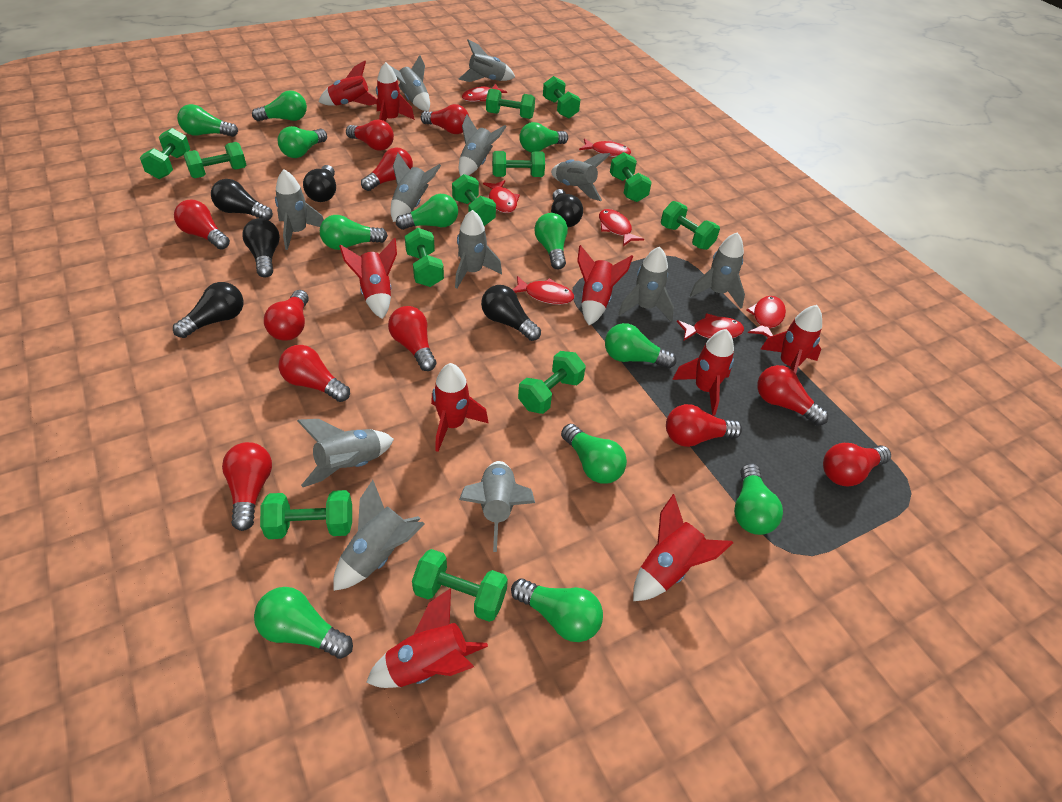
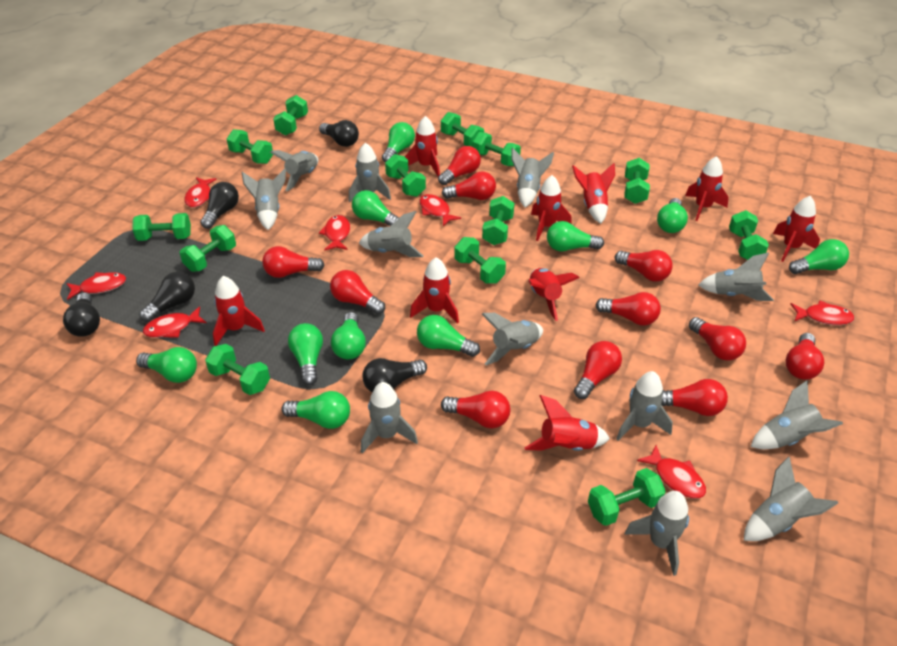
black light bulb: [173,282,243,338] [211,179,273,220] [242,218,280,277] [303,165,336,202] [481,285,541,341] [551,189,583,227] = 6 -> [63,293,100,337] [139,272,195,322] [200,182,239,229] [319,120,359,147] [362,358,427,392] = 5
green dumbbell: [140,128,190,179] [184,142,246,178] [260,490,352,539] [405,228,444,287] [412,549,508,622] [452,174,496,226] [486,88,535,119] [492,151,545,177] [518,351,586,414] [543,76,581,118] [610,152,652,202] [661,201,720,250] = 12 -> [132,213,191,241] [180,225,236,272] [205,344,270,395] [227,129,273,164] [273,95,308,136] [385,154,426,197] [441,112,484,147] [455,237,506,284] [472,132,521,166] [482,196,514,245] [588,468,666,526] [624,158,650,204] [729,210,769,260] = 13
green light bulb: [177,104,238,137] [252,90,307,121] [254,587,353,659] [278,126,327,158] [320,215,388,250] [396,194,458,230] [511,579,603,642] [519,122,568,153] [534,213,568,269] [561,424,627,484] [605,323,676,369] [734,463,783,535] = 12 -> [136,347,197,383] [282,391,350,429] [288,323,323,385] [331,312,366,359] [352,190,400,226] [382,122,415,162] [417,315,480,357] [547,221,604,252] [657,198,688,233] [789,239,849,274] = 10

